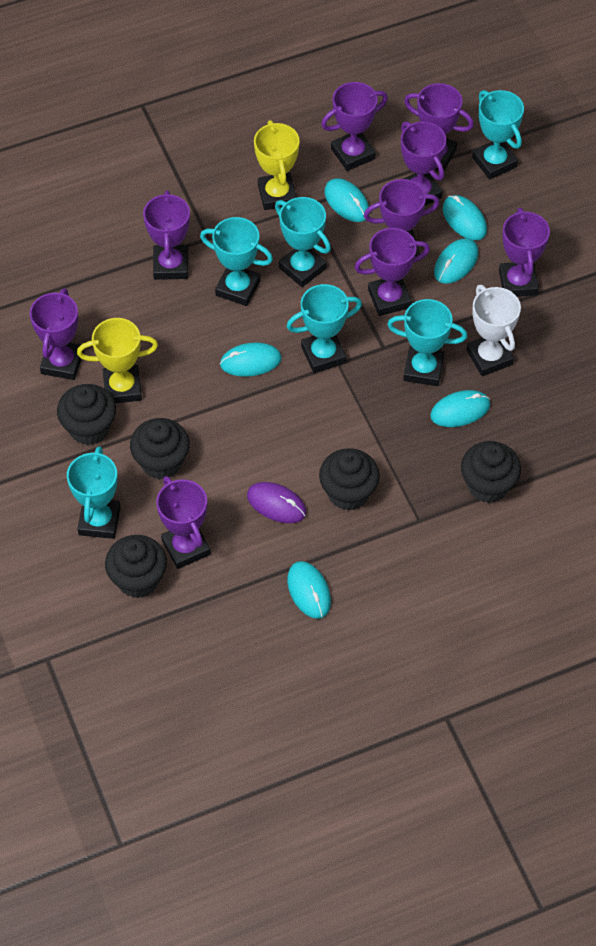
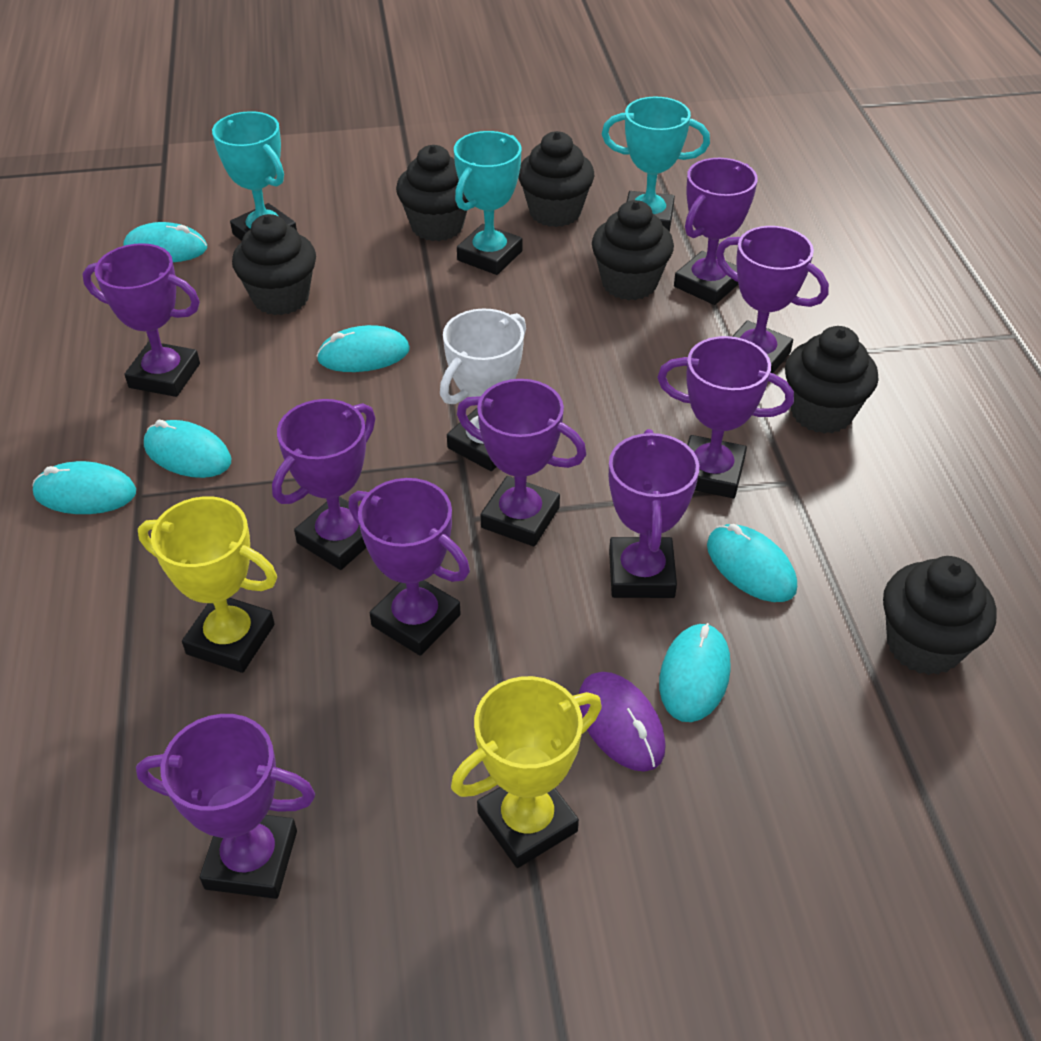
black cupcake: [57,384,116,445] [105,535,167,598] [130,418,190,480] [319,448,380,511] [461,441,521,503] = 5 -> [232,214,316,315] [396,145,469,241] [518,131,595,227] [592,200,674,300] [785,326,878,434] [883,556,996,675] = 6
turquoise trophy: [67,446,121,539] [200,217,273,306] [275,197,331,287] [286,284,362,373] [387,299,467,386] [472,90,524,179] = 6 -> [212,111,297,241] [454,131,522,275] [602,97,710,232] = 3

